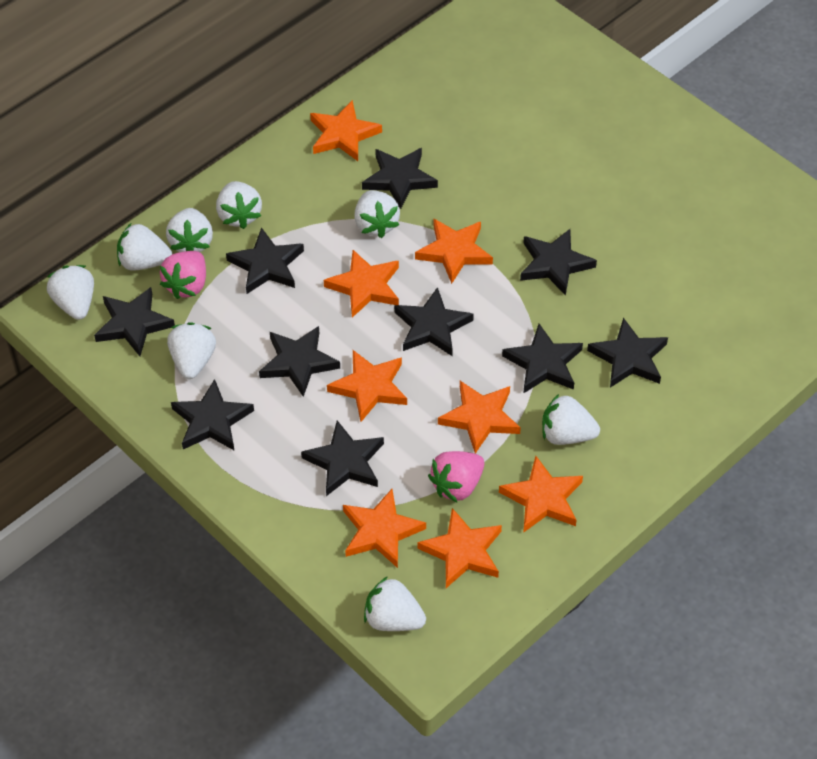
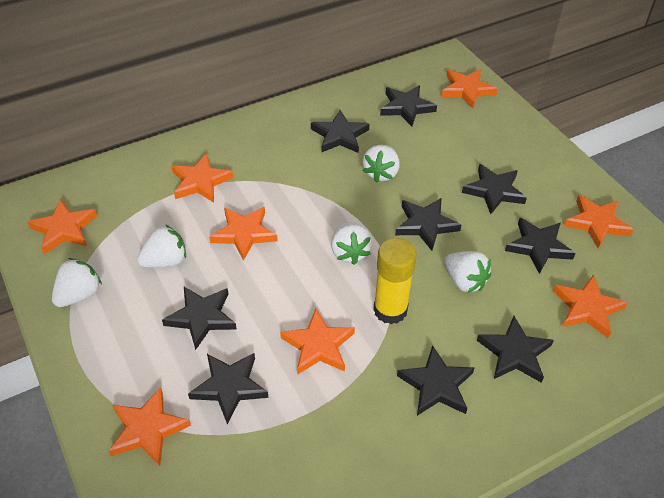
black star: [94,287,175,356] [171,379,254,450] [226,227,304,294] [259,326,340,397] [301,421,384,496] [362,148,438,209] [394,287,474,356] [502,324,583,394] [520,229,597,296] [587,318,668,388] = 10 -> [162,287,237,350] [188,353,269,424] [311,110,369,153] [380,85,437,127] [395,198,461,251] [397,345,475,416] [462,164,527,214] [477,316,554,383] [505,218,576,274] = 9
pink strawberry: [160,251,206,299] [428,451,484,503] = 2 -> none = 0
white strawberry: [47,265,94,320] [117,223,172,270] [166,208,213,252] [167,322,216,379] [216,181,262,229] [354,190,400,238] [364,576,426,631] [542,394,600,445] = 8 -> [52,258,102,307] [137,224,186,268] [331,222,372,265] [363,145,399,183] [445,251,491,293] = 5
yellow glue stick: none = 0 -> [373,238,417,324] = 1

